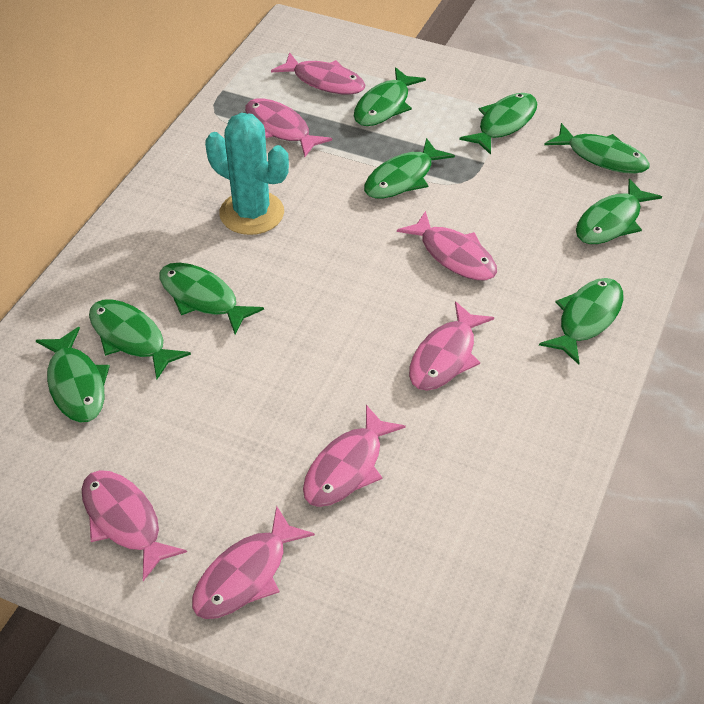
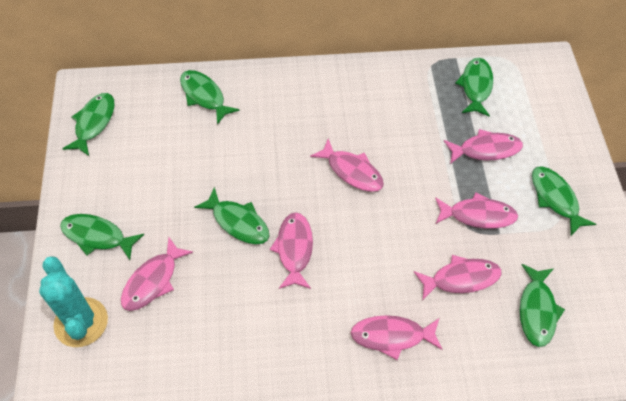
green fish: [36,327,110,423] [89,299,191,379] [159,263,264,334] [354,67,426,126] [364,138,455,198] [459,93,537,155] [539,278,624,364] [544,123,650,174] [576,178,662,244] = 9 -> [60,214,144,260] [62,93,115,156] [180,70,240,125] [194,187,269,244] [455,58,493,117] [520,264,565,347] [532,166,596,236] = 7

